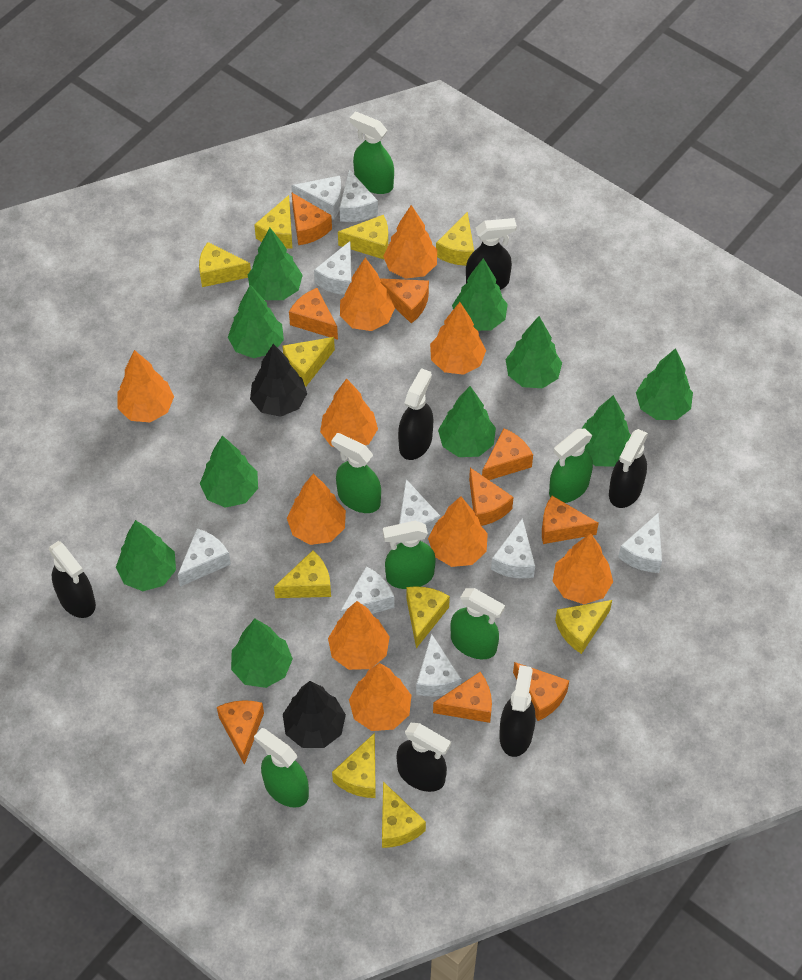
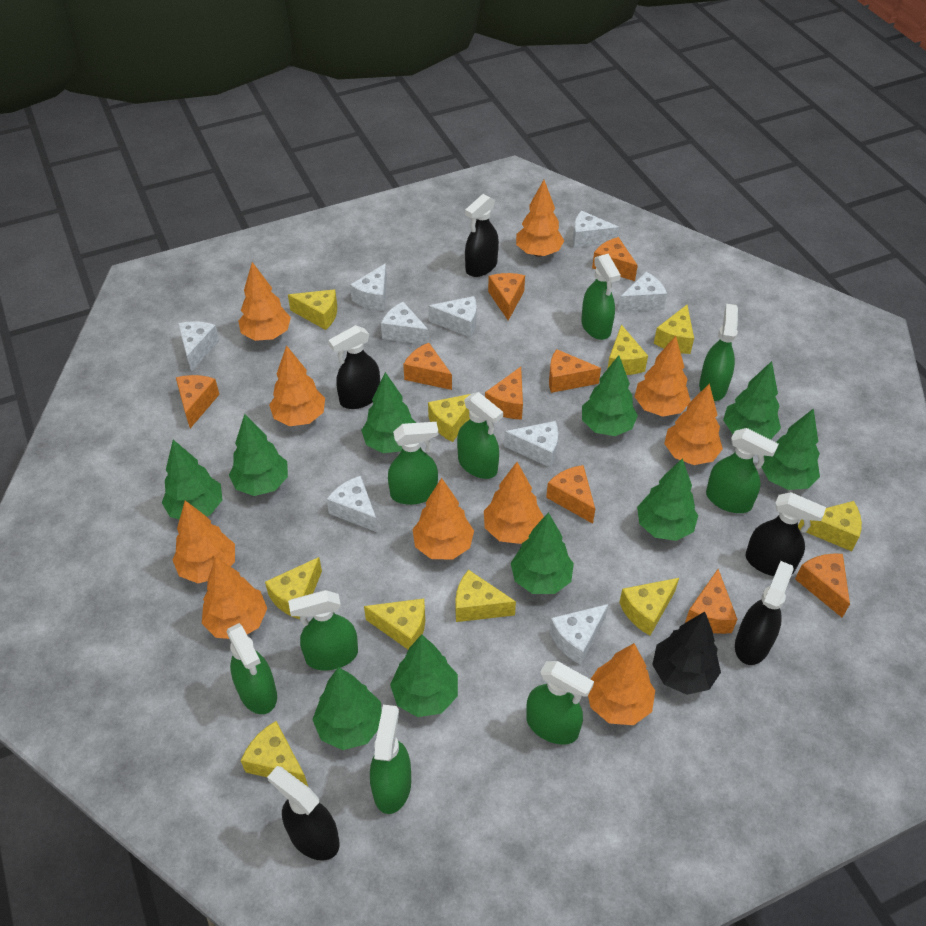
black spray bottle: [49,541,96,618] [397,723,451,792] [398,368,433,460] [466,218,517,290] [499,665,536,757] [609,429,648,508] = 6 -> [267,766,340,861] [328,325,380,409] [465,194,499,277] [735,561,794,665] [746,492,826,576] = 5
black tree: [250,344,307,417] [283,681,346,748] = 2 -> [652,612,721,695] = 1
green spray bottle: [254,728,309,808] [331,433,381,513] [350,112,394,194] [383,521,435,589] [451,588,505,659] [549,429,593,503] = 6 -> [227,623,277,714] [288,590,358,670] [370,705,411,814] [388,422,438,505] [457,392,503,479] [526,661,594,745] [581,254,621,340] [699,304,738,401] [706,428,779,513] = 9

